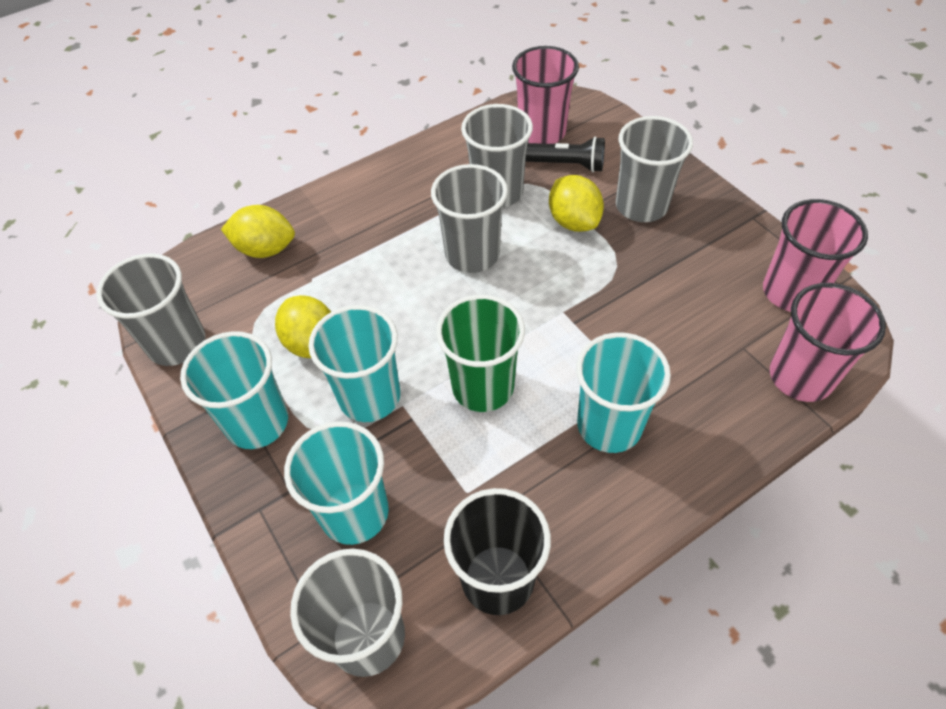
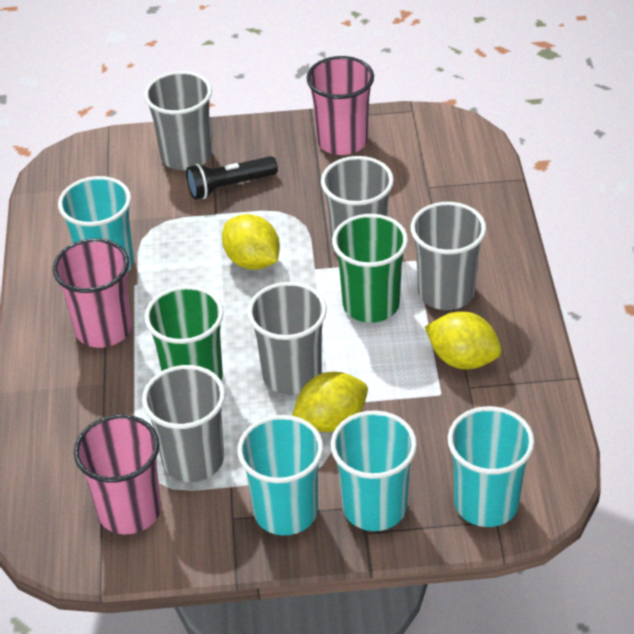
black cup: [443,488,551,615] = 1 -> none = 0
green cup: [436,295,525,412] = 1 -> [144,286,224,380] [332,214,408,323] = 2

